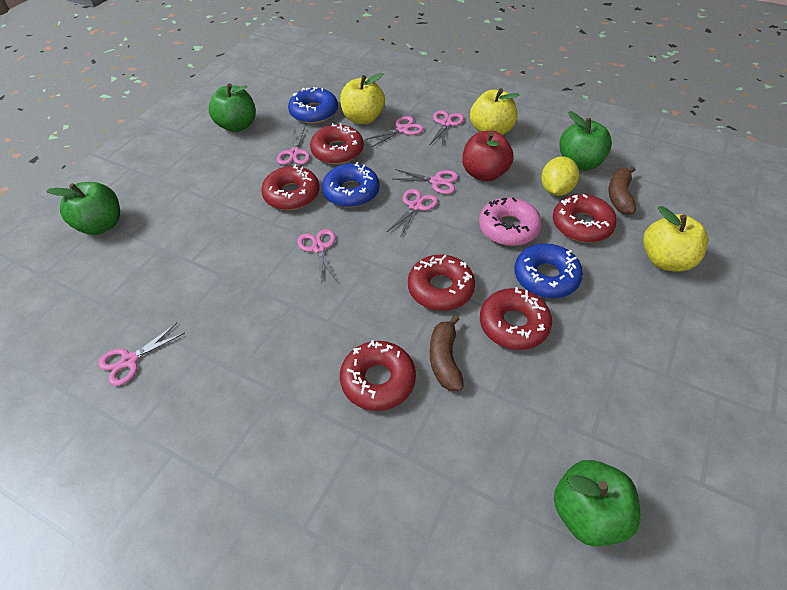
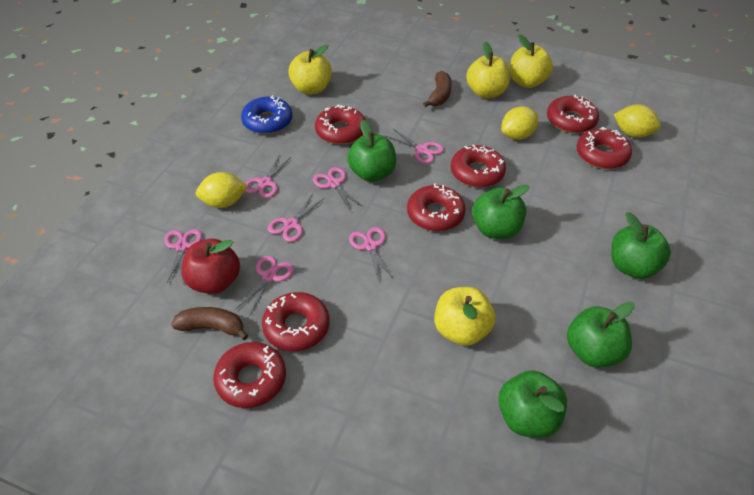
blue donut: [288,87,338,124] [322,162,380,207] [514,243,583,298] = 3 -> [241,95,293,134] = 1
green apple: [46,182,120,235] [209,83,256,132] [554,460,641,546] [559,111,612,170] = 4 -> [347,120,396,182] [472,185,529,239] [498,371,567,438] [567,302,635,367] [611,212,671,279] = 5
pink donut: [479,197,542,246] = 1 -> none = 0
red donut: [261,164,320,210] [310,123,364,164] [340,340,416,411] [408,254,475,311] [480,287,552,350] [553,194,617,242] = 6 -> [213,342,286,408] [262,292,330,351] [315,104,366,144] [407,184,466,231] [451,144,506,187] [547,94,599,133] [576,127,632,169] = 7
yellow apple: [340,73,385,124] [470,88,519,135] [643,206,708,272] = 3 -> [288,45,332,95] [434,287,496,346] [466,42,510,98] [509,35,553,88] = 4
yellow lemon: [541,156,579,196] = 1 -> [196,172,248,208] [501,106,538,140] [614,105,661,138] = 3

